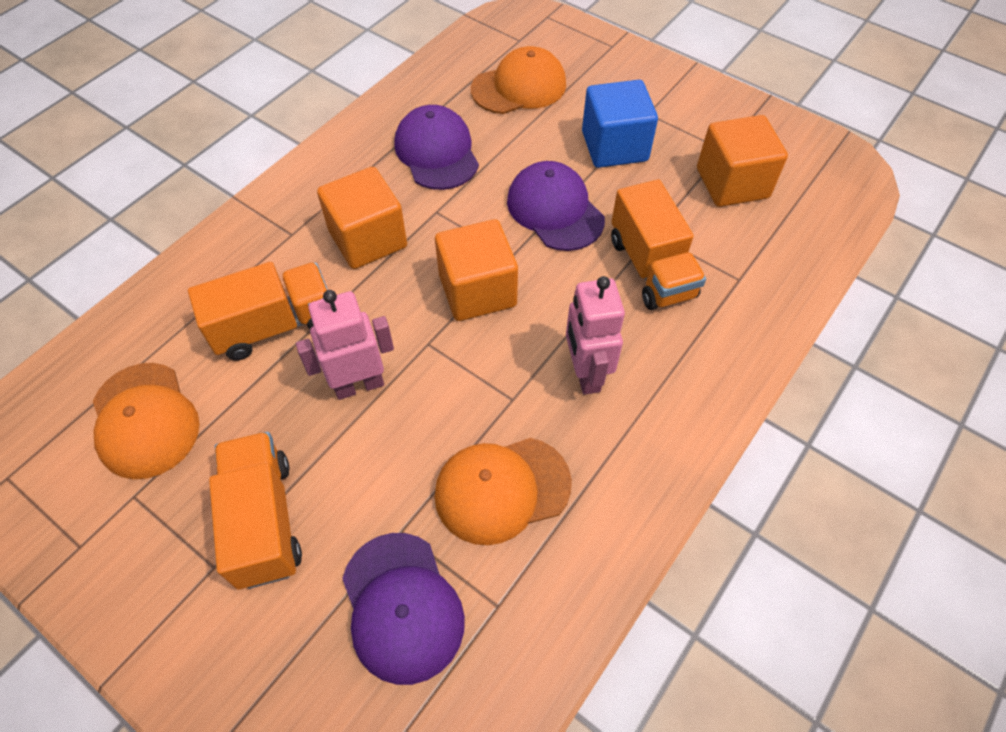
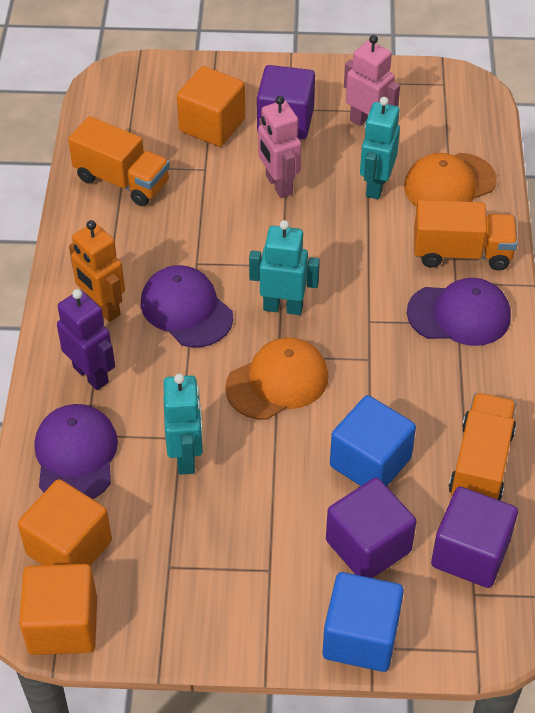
blue cube: [582,80,658,168] = 1 -> [322,572,404,672] [330,395,416,486] = 2
orange cap: [93,363,200,479] [434,438,572,545] [471,46,566,114] = 3 -> [225,338,328,420] [404,153,497,207] = 2
orange robot: none = 0 -> [69,220,125,322] = 1
purple cube: none = 0 -> [257,65,315,139] [326,478,416,578] [431,487,518,588] = 3
purple robot: none = 0 -> [57,289,115,390] = 1
turquoise robot: none = 0 -> [163,374,203,475] [249,220,320,315] [360,97,400,199] = 3

